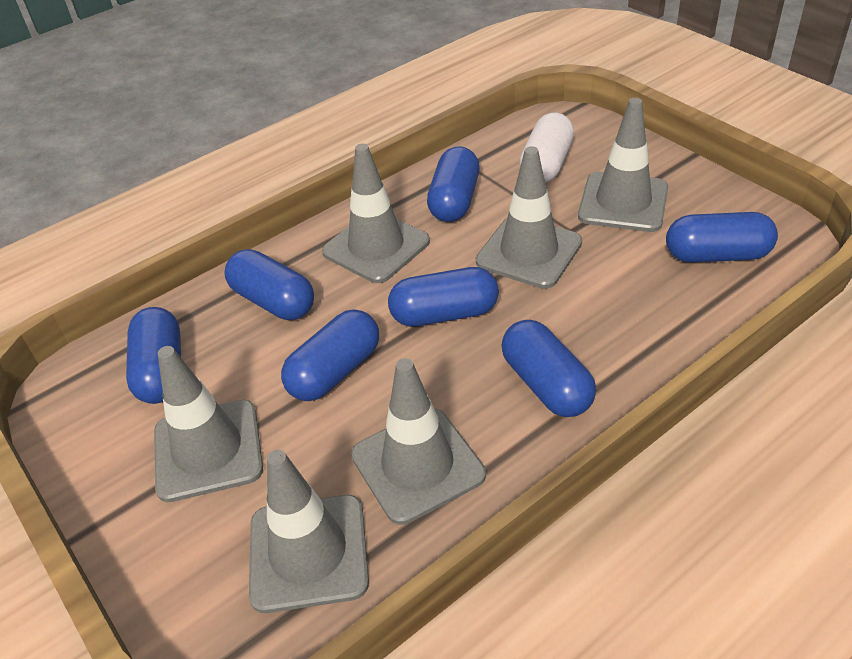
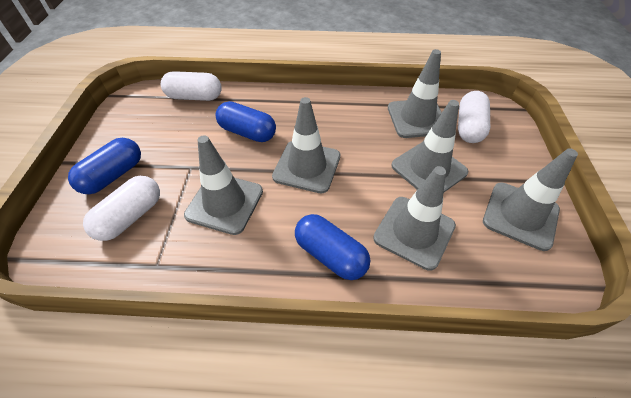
blue capsule: [126,307,181,404] [224,249,314,320] [281,310,379,401] [388,267,499,327] [427,146,479,222] [501,320,596,417] [666,212,778,263] = 7 -> [68,138,141,194] [216,101,276,142] [295,214,370,280] = 3
white capsule: [519,113,574,182] = 1 -> [83,176,160,241] [161,71,222,101] [458,91,490,143] = 3

